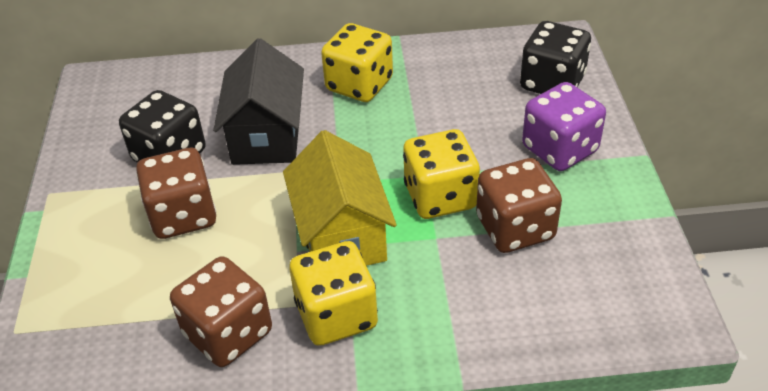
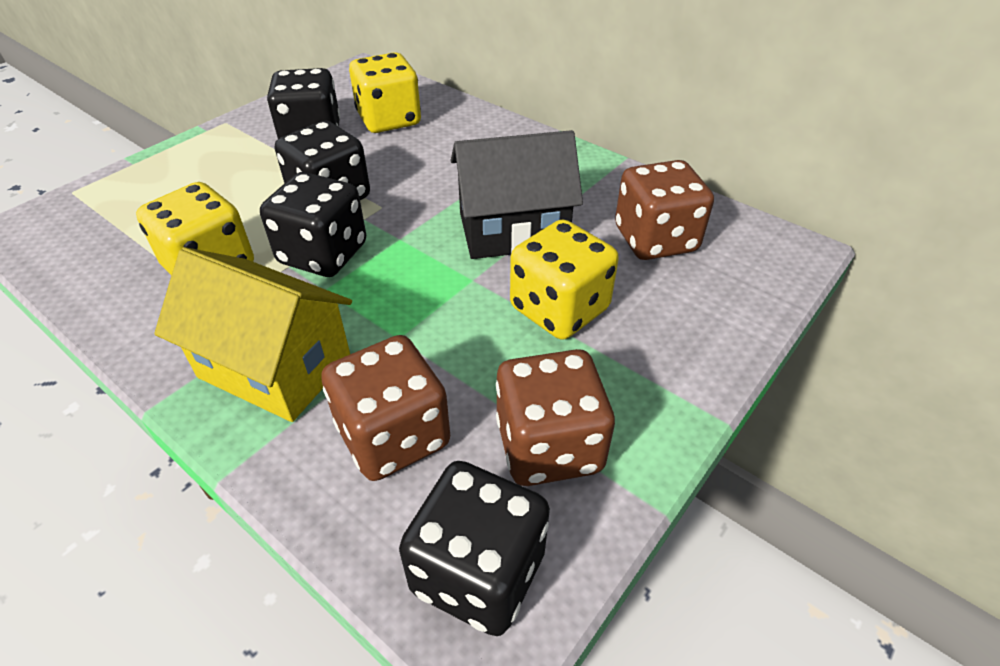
black dice: [119,90,206,163] [520,21,591,94] = 2 -> [260,172,366,277] [267,68,340,139] [275,120,370,200] [399,461,550,636] = 4
purple dice: [522,82,606,171] = 1 -> none = 0

